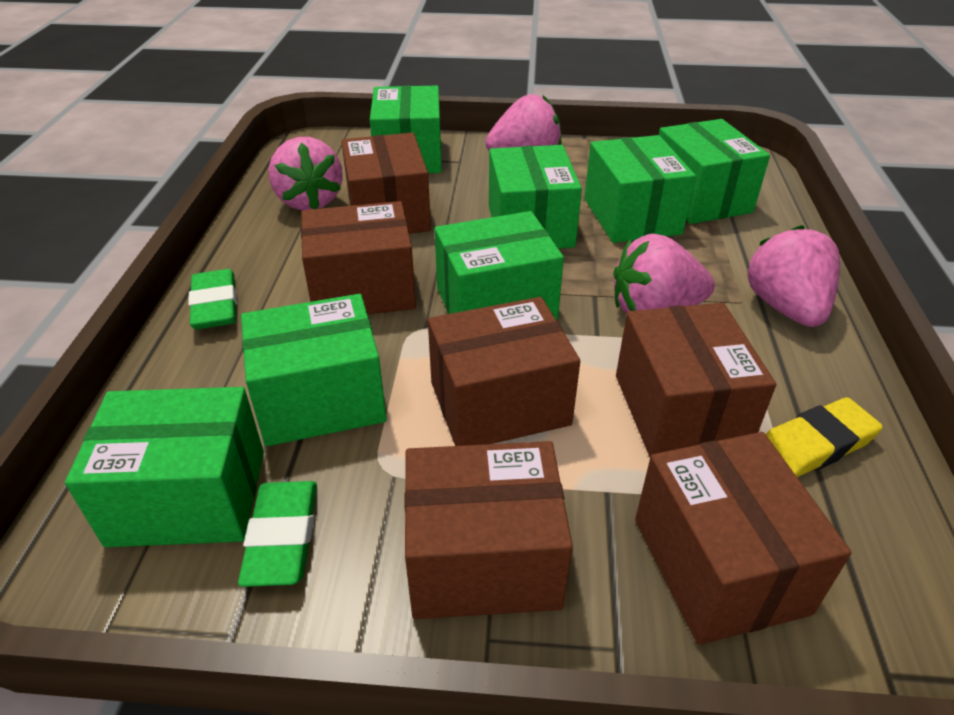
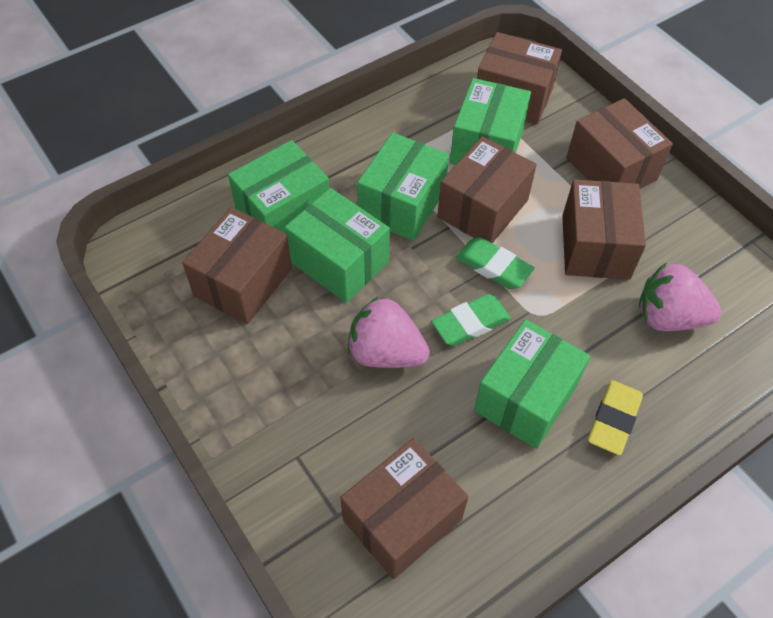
green box: [65,387,264,547] [241,294,387,446] [370,86,442,173] [435,211,564,320] [489,145,582,249] [584,135,696,243] [659,119,770,224] = 7 -> [228,140,329,233] [285,188,390,303] [357,132,449,241] [450,78,531,165] [474,319,590,449] = 5
pink strawberry: [268,137,343,210] [486,94,561,151] [613,233,715,314] [747,225,840,327] = 4 -> [348,296,430,368] [639,262,722,331] = 2

